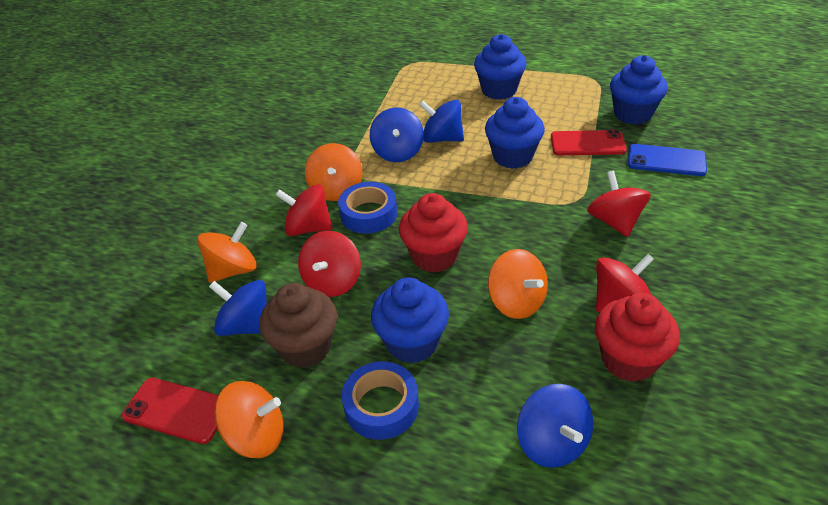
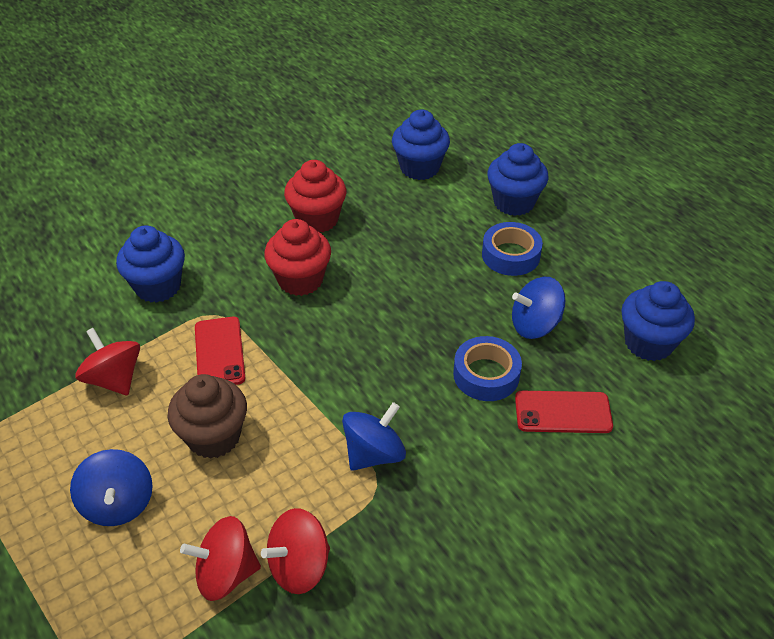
blue phone: [628,144,707,176] = 1 -> none = 0
blue spinning top: [209,280,267,336] [370,108,424,162] [419,100,464,143] [517,384,593,468] = 4 -> [70,449,153,526] [342,402,406,471] [512,277,566,339] = 3
orange spinning top: [197,222,257,283] [214,381,283,458] [305,143,362,201] [488,249,548,319] = 4 -> none = 0
red spinning top: [275,184,332,236] [298,231,361,297] [587,170,651,237] [596,254,654,312] = 4 -> [75,328,140,396] [180,516,261,601] [261,508,330,594] = 3

